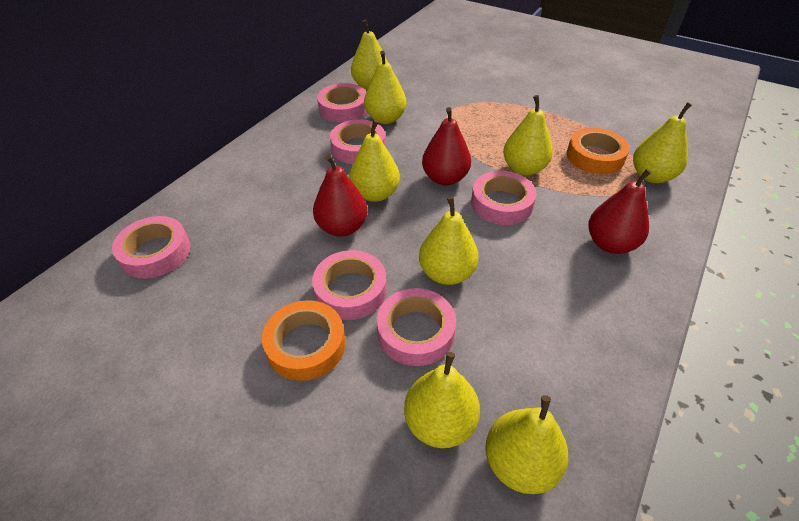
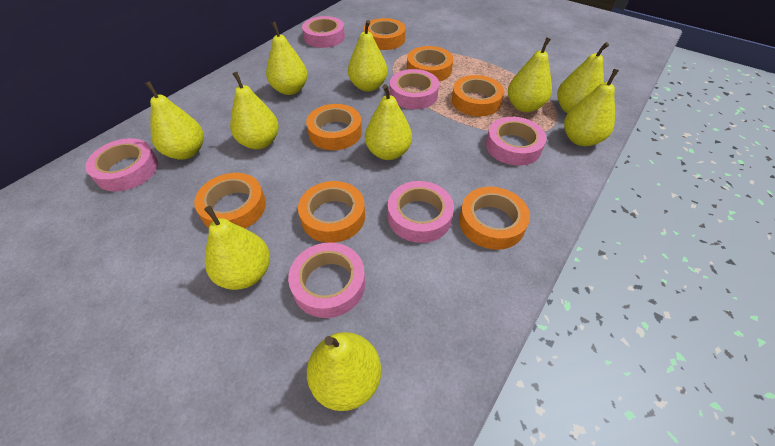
orange tape: [262,300,346,381] [567,128,630,174] = 2 -> [194,173,266,228] [298,181,365,243] [306,104,362,150] [364,18,405,50] [407,46,453,81] [452,75,504,116] [459,187,530,250] = 7
red pear: [313,155,367,237] [422,107,471,186] [589,169,652,254] = 3 -> none = 0
yellow pear: [349,120,400,202] [351,19,388,90] [364,51,406,124] [404,352,480,448] [419,197,479,285] [486,395,568,494] [503,95,553,176] [633,102,692,183] = 8 -> [145,81,204,160] [204,206,270,290] [230,72,279,149] [266,22,308,95] [307,332,381,411] [348,20,388,92] [365,84,412,160] [508,37,552,112] [557,42,609,113] [564,69,619,146] = 10

